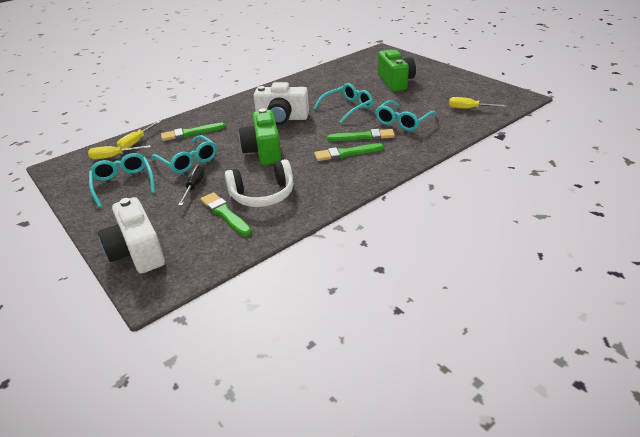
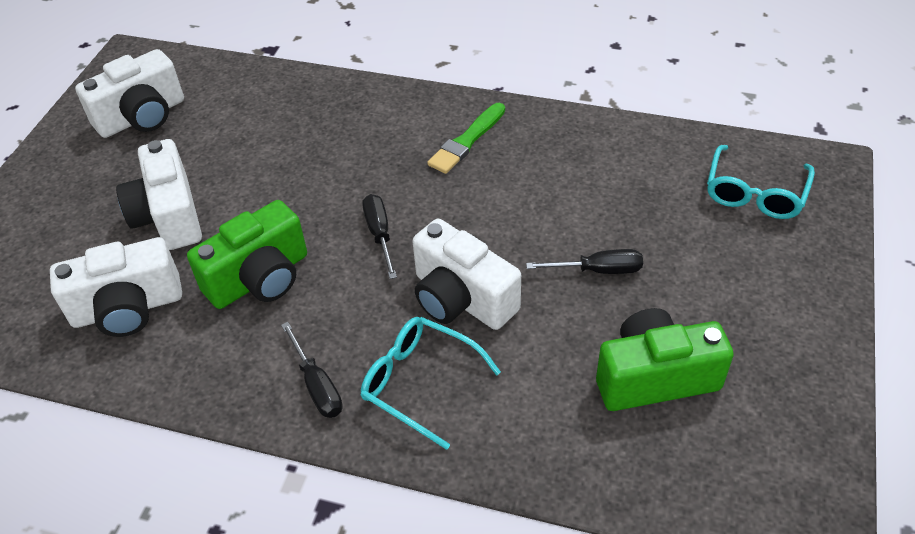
black screwdriver: [178,164,205,206] = 1 -> [281,322,343,418] [362,194,397,279] [526,249,643,274] = 3
green brush: [161,123,225,141] [200,192,251,236] [314,143,384,161] [327,129,395,141] = 4 -> [427,103,505,174] = 1
turquoise glasses: [89,153,155,208] [151,135,217,173] [313,83,373,123] [375,100,437,131] = 4 -> [361,317,501,450] [707,145,815,219] = 2
white camera: [98,197,165,274] [253,82,309,125] = 2 -> [50,237,182,337] [75,49,184,138] [116,139,202,250] [412,219,521,330] = 4
white headphones: [225,159,293,207] = 1 -> none = 0
yellow screwdriver: [88,145,151,159] [117,121,160,149] [449,97,506,108] = 3 -> none = 0

